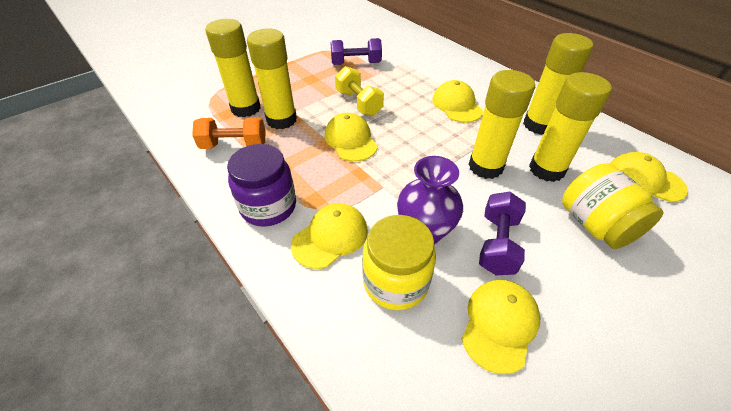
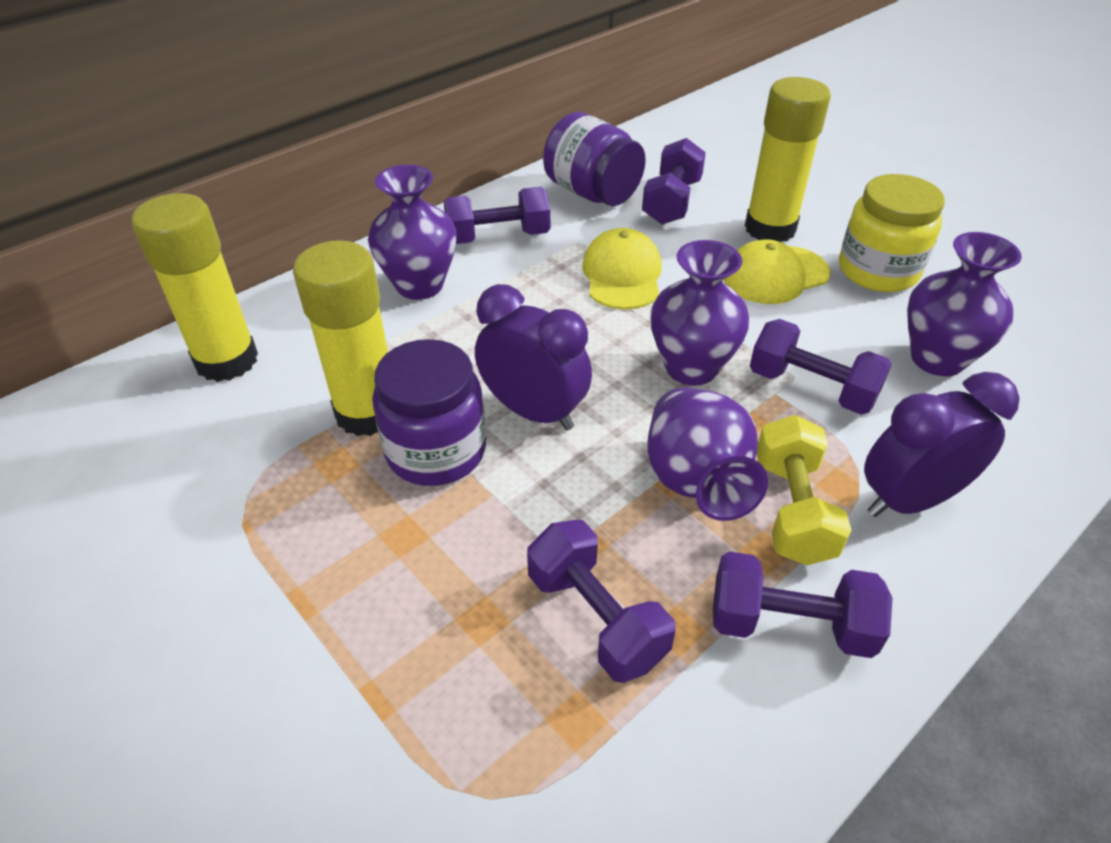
orange dumbbell: [192,117,266,149] = 1 -> none = 0
purple clock: none = 0 -> [475,284,592,430] [864,372,1020,517] = 2
purple dumbbell: [330,38,382,65] [479,191,526,275] = 2 -> [444,187,550,244] [527,520,676,683] [642,138,706,224] [713,551,893,658] [750,319,892,415] = 5
purple jar: [227,144,296,227] = 1 -> [372,339,486,486] [543,112,646,206] = 2
purple vase: [397,156,463,244] = 1 -> [368,165,457,300] [648,387,768,521] [650,240,750,386] [907,232,1022,377] = 4
yellow cap: [291,203,368,269] [324,113,378,161] [432,80,483,123] [462,280,540,374] [609,152,688,202] = 5 -> [582,228,662,310] [724,239,830,304] = 2
yellow glue stick: [205,19,261,117] [247,29,297,129] [469,70,535,179] [523,33,593,135] [529,72,612,182] = 5 -> [132,193,258,382] [293,240,388,436] [745,77,831,242] = 3
yellow jar: [362,215,436,310] [562,163,663,249] = 2 -> [839,174,945,292] = 1

